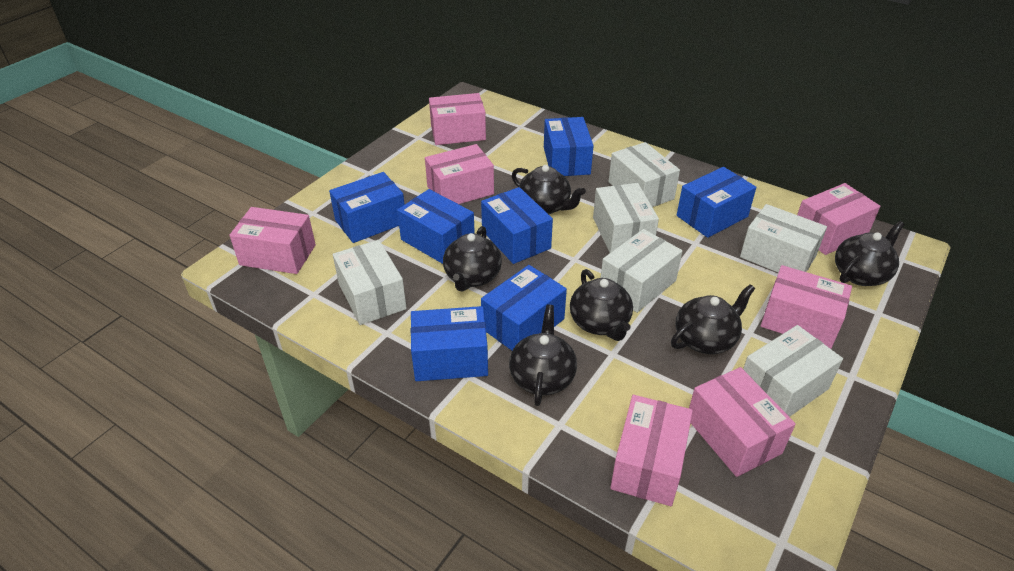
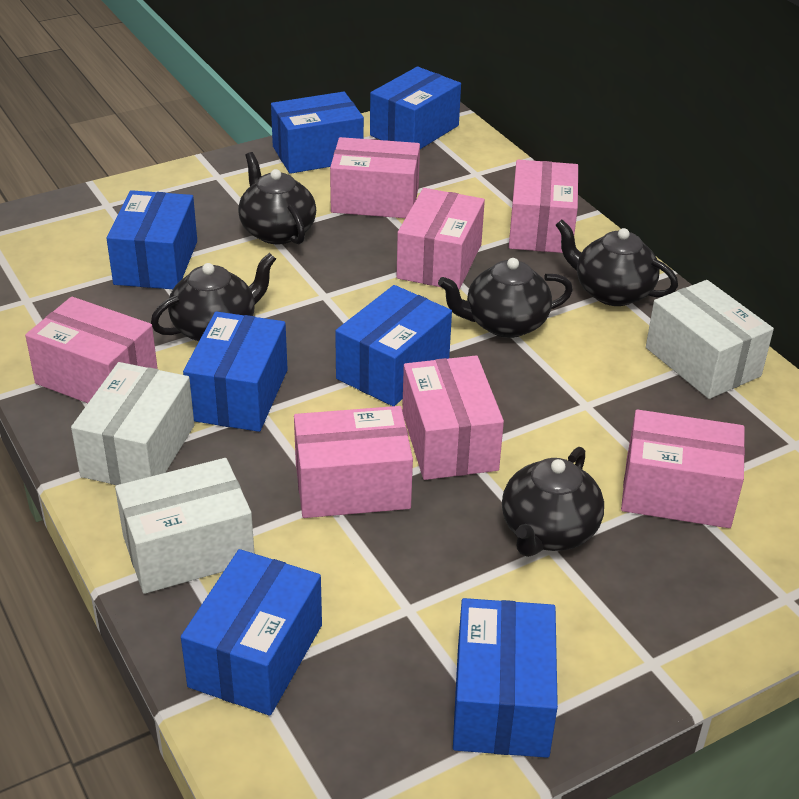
black teapot: [443,226,502,292] [509,305,577,406] [512,165,586,214] [570,269,633,341] [671,284,755,354] [835,221,904,286] = 6 -> [151,253,276,341] [238,152,316,245] [438,258,573,338] [502,447,604,557] [556,220,678,306] = 5
white box: [333,240,407,325] [593,183,659,253] [601,229,682,313] [608,142,680,207] [740,204,827,273] [743,325,843,417] = 6 -> [71,362,194,485] [115,458,255,594] [646,280,774,399] = 3

